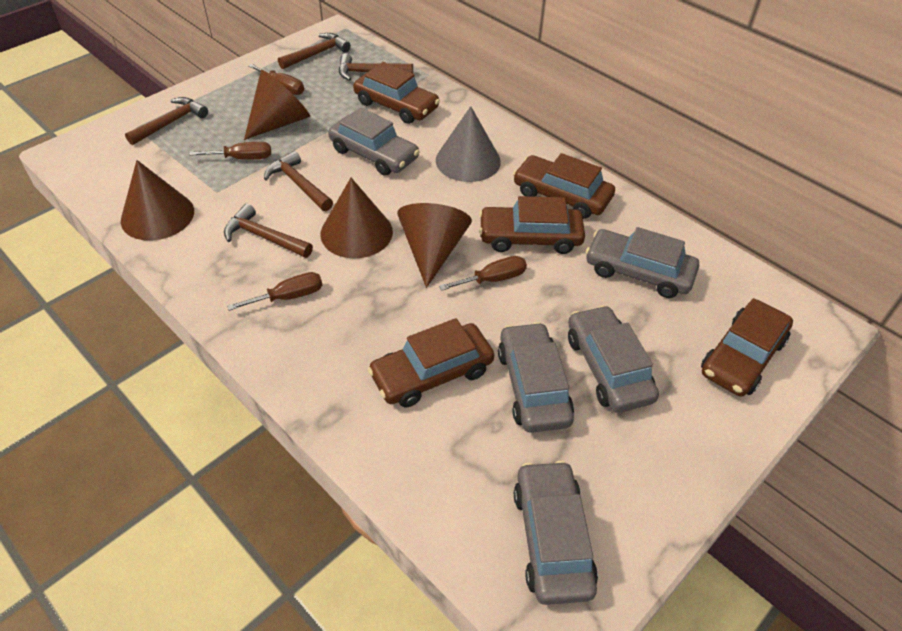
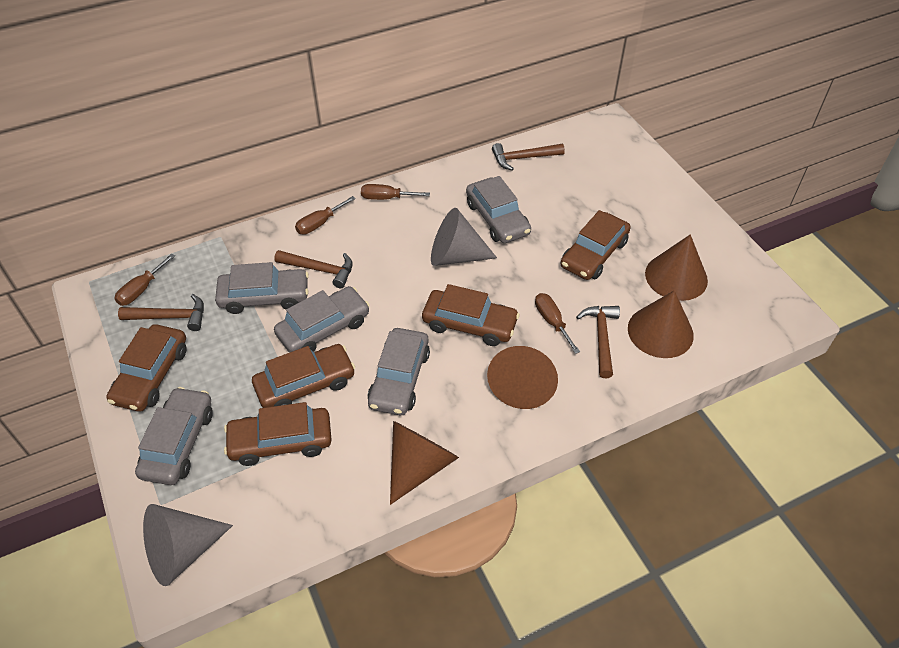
brown hammer: [125,97,208,145] [224,204,313,258] [264,151,333,211] [278,33,351,69] [339,53,413,81] = 5 -> [118,294,204,331] [274,250,353,288] [492,143,565,170] [576,306,620,378] = 4
grey cone: [436,106,501,182] = 1 -> [143,504,233,586] [431,208,497,266] = 2

